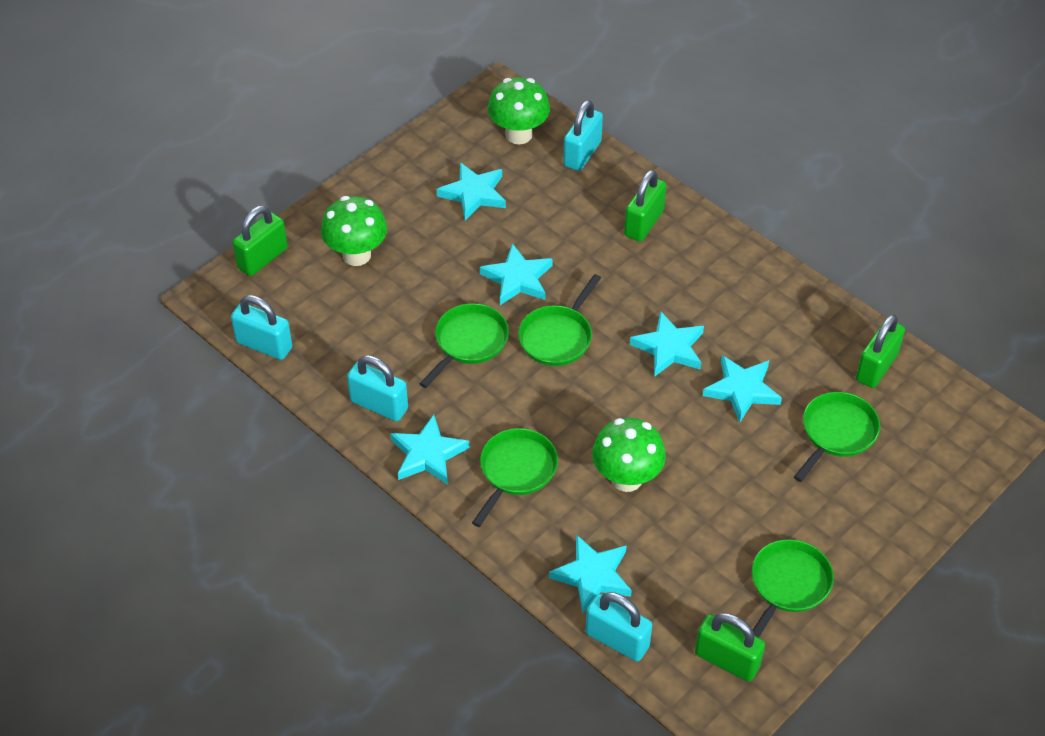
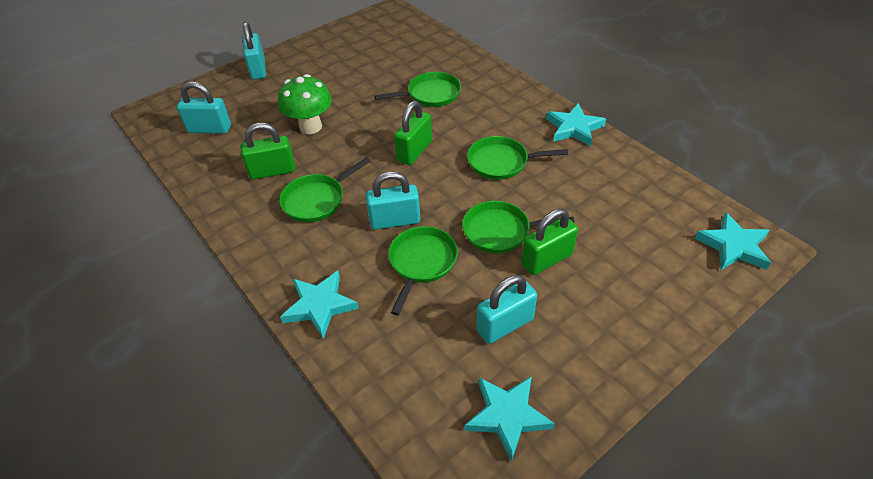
green mushroom: [321,196,387,266] [488,77,550,144] [592,418,666,492] = 3 -> [278,74,332,134] = 1
green padlock: [232,206,288,276] [624,170,666,242] [695,613,765,682] [856,314,905,388] = 4 -> [241,123,295,180] [394,101,432,165] [521,209,578,275] = 3
turquoise star: [390,415,470,485] [437,162,506,220] [480,243,553,305] [549,535,632,613] [630,311,704,377] [703,355,782,423] = 6 -> [280,271,359,339] [464,376,555,462] [546,103,606,146] [695,212,771,270] = 4

